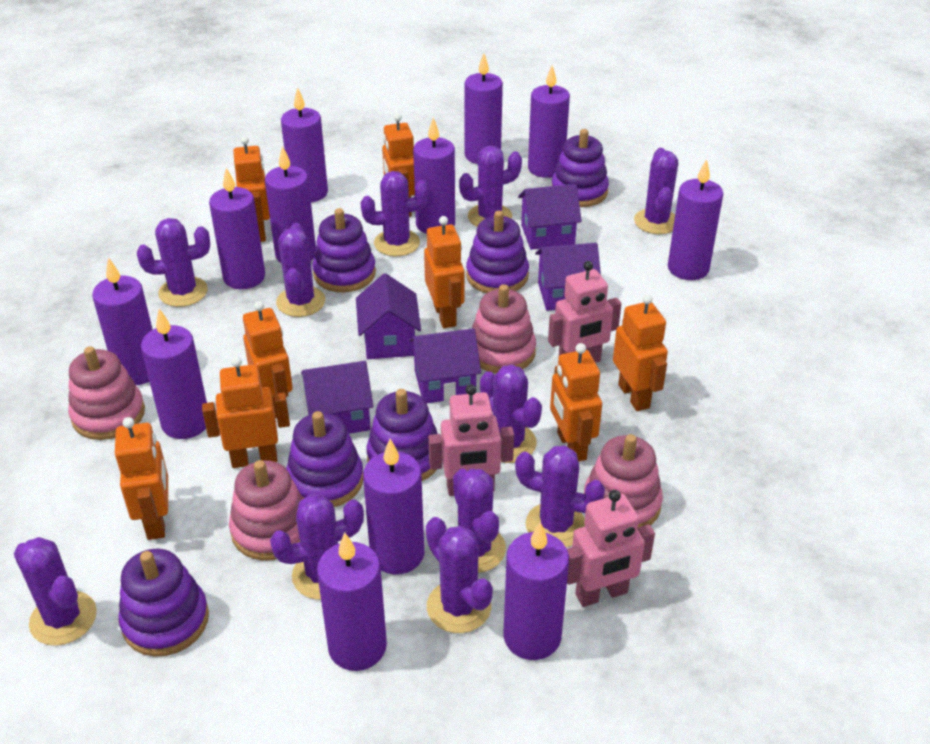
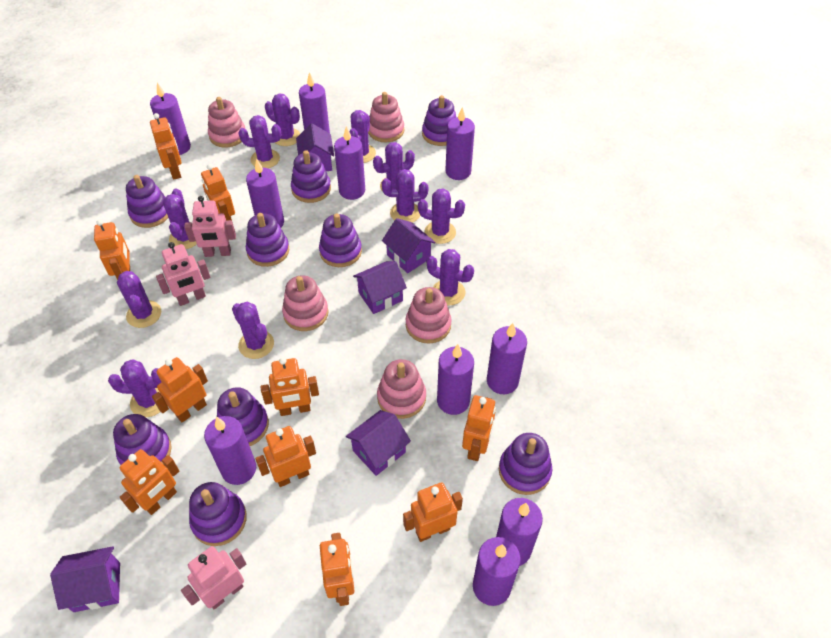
orange robot: [115,417,168,540] [202,356,290,468] [233,136,270,242] [243,301,293,418] [382,113,415,217] [424,216,465,328] [550,343,602,462] [613,294,668,411] = 8 -> [94,220,130,280] [120,449,179,515] [150,113,182,180] [152,357,208,423] [201,164,235,220] [255,426,316,487] [261,357,319,416] [320,533,354,606] [403,482,463,542] [462,395,496,461] = 10
pink stacking toy: [68,346,145,440] [229,460,303,561] [472,284,536,373] [584,434,663,528] = 4 -> [208,97,245,148] [282,275,328,331] [368,92,404,142] [377,359,426,419] [406,287,452,344] = 5
purple candle: [92,257,153,385] [141,309,207,439] [209,168,265,289] [265,146,316,263] [281,87,328,203] [317,533,387,671] [363,439,424,574] [413,117,455,234] [465,53,503,164] [503,522,569,660] [528,65,570,178] [668,159,723,280] = 12 -> [150,83,191,155] [204,416,256,485] [246,158,284,227] [299,72,330,133] [334,126,365,200] [437,344,474,415] [445,107,475,180] [473,537,521,606] [487,323,527,394] [496,498,543,566] = 10
purple stacking toy: [118,549,209,657] [286,411,363,507] [312,208,376,292] [366,389,438,481] [466,211,529,293] [552,129,609,207] = 6 -> [113,414,172,465] [126,175,168,228] [189,482,247,546] [217,387,269,446] [246,213,289,267] [291,150,331,203] [319,213,362,267] [422,95,456,146] [499,433,552,495] = 9

